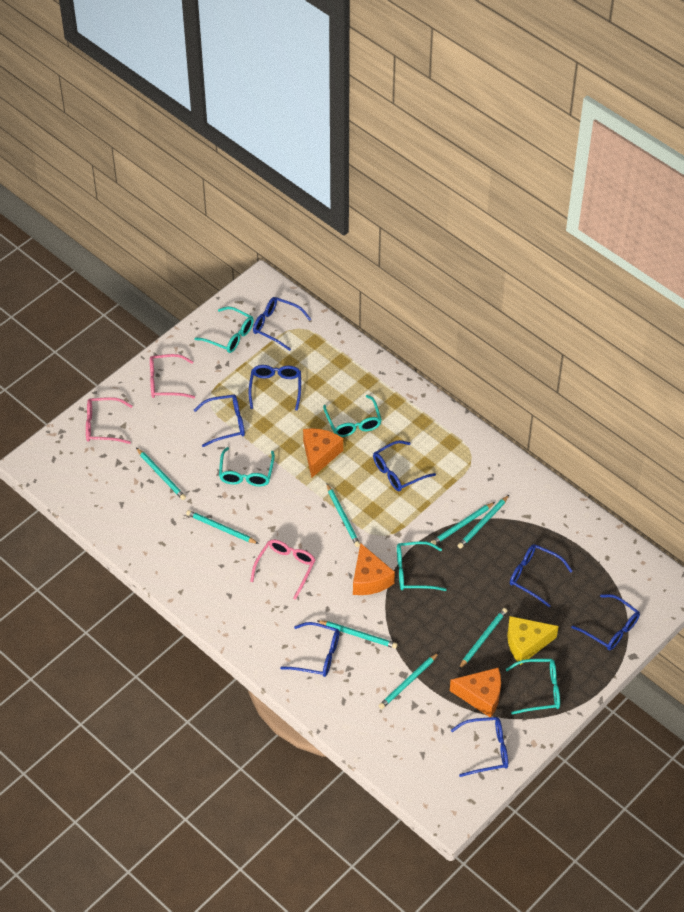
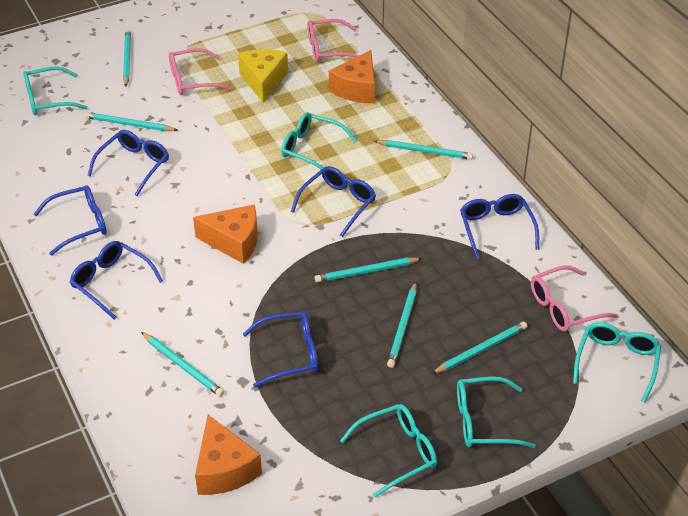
blue glasses: [194,394,245,447] [249,365,301,411] [253,297,311,351] [280,622,339,677] [373,440,436,491] [451,717,508,777] [510,544,572,607] [571,594,640,651] = 8 -> [34,185,107,255] [70,241,163,320] [87,130,169,196] [243,311,318,387] [291,166,376,237] [460,194,539,259] = 6
turquoise pencil: [136,448,186,500] [186,510,259,544] [317,620,398,649] [327,484,360,547] [379,653,439,709] [431,502,495,545] [457,495,509,549] [458,608,508,670] = 8 -> [85,112,177,131] [123,29,131,87] [141,332,224,397] [315,258,422,282] [374,140,473,160] [387,282,417,368] [432,322,527,374] = 7

